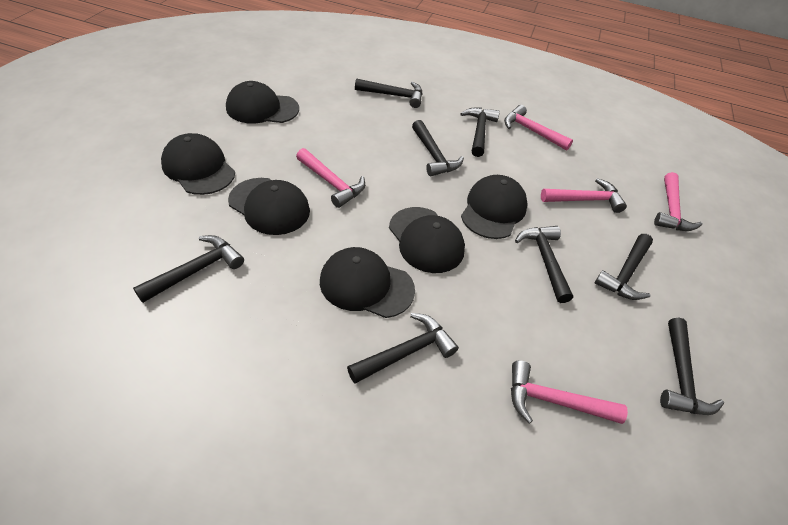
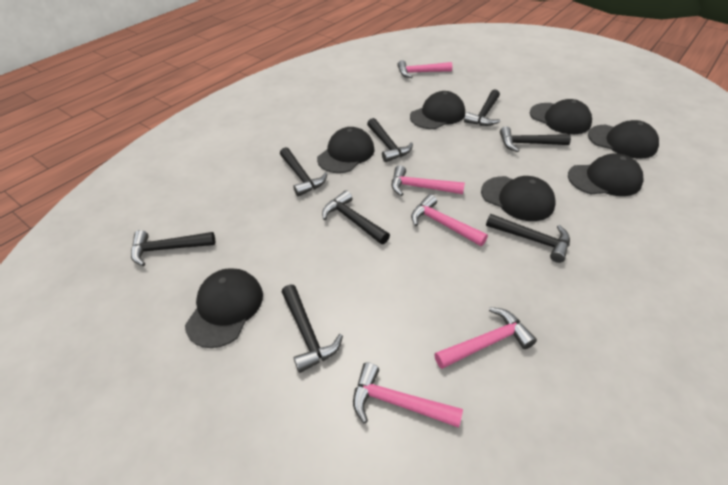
black cap: [161,133,235,195] [226,81,299,124] [228,178,310,235] [320,247,415,318] [389,207,465,273] [461,175,528,239] = 6 -> [185,268,263,348] [317,127,375,173] [410,91,465,129] [481,176,556,221] [530,99,592,134] [568,154,644,196] [588,120,659,159] = 7

